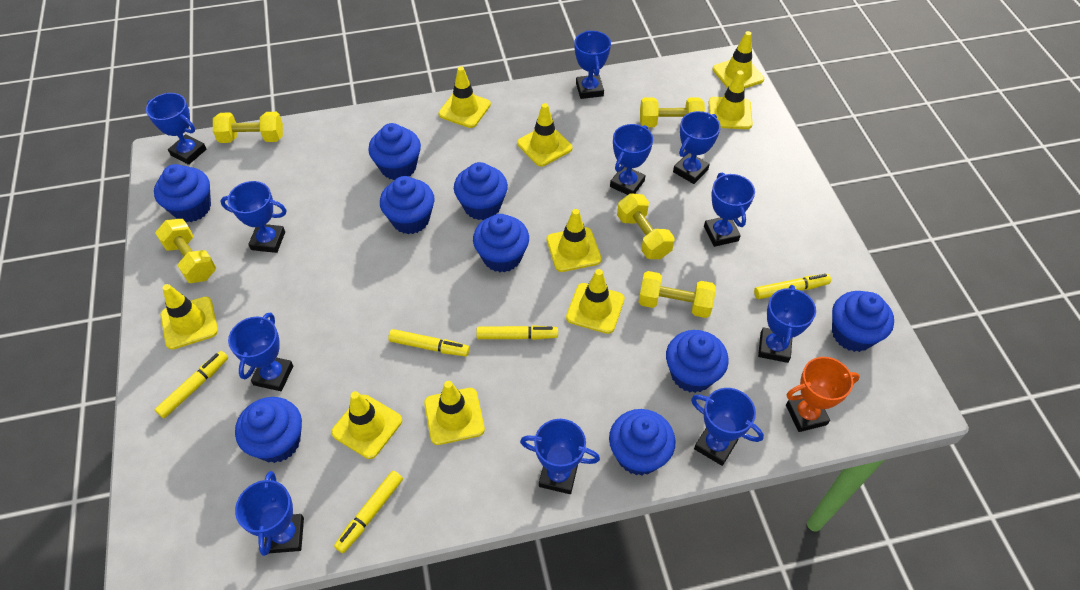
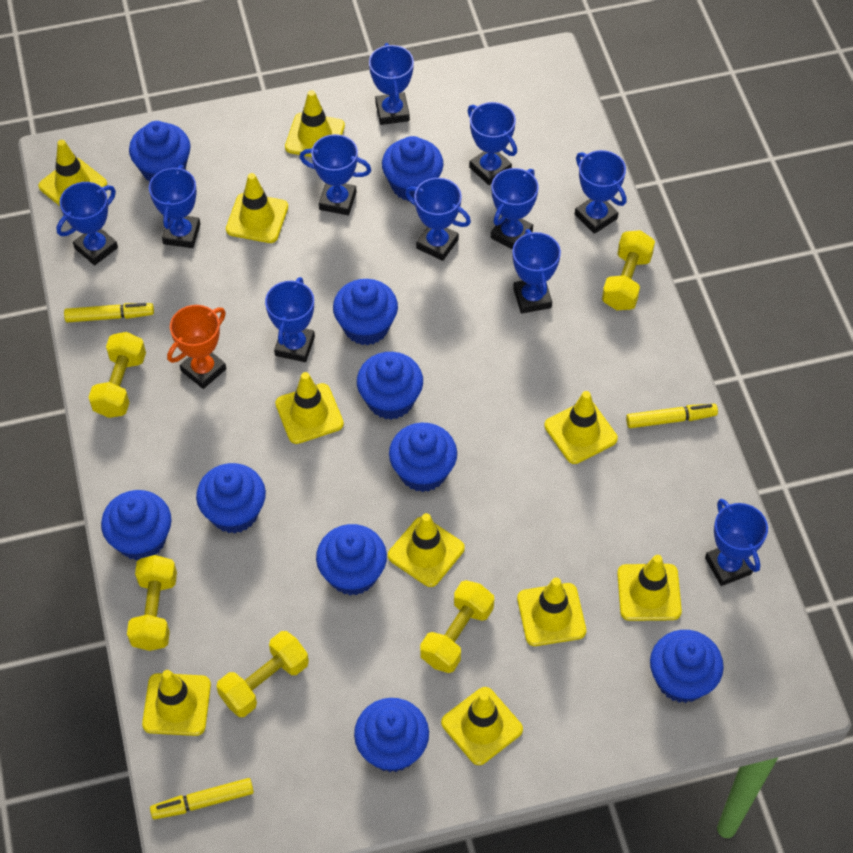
blue cupcake: [154,164,211,222] [235,397,302,463] [368,123,421,180] [380,176,435,234] [454,162,508,220] [473,214,529,273] [609,409,676,475] [666,330,729,393] [832,291,894,352] = 9 -> [101,490,172,561] [129,121,191,182] [196,463,266,533] [316,524,387,596] [333,279,398,345] [354,698,429,773] [357,352,423,420] [382,136,443,201] [389,423,457,492] [650,630,724,703] = 10
yellow marker: [155,351,228,418] [334,471,403,553] [388,329,470,356] [476,325,558,340] [754,274,831,299] = 5 -> [64,303,154,323] [150,778,254,820] [626,404,718,428] = 3
yellow traffic cone: [161,284,218,349] [331,391,402,459] [424,381,485,445] [438,66,491,128] [517,103,572,167] [547,209,602,272] [566,269,625,334] [709,70,753,129] [713,31,764,89] = 9 -> [38,140,107,206] [142,670,211,736] [226,173,288,243] [275,372,344,444] [285,90,345,157] [388,513,465,587] [441,687,523,765] [517,578,586,646] [544,391,618,464] [617,555,682,621] = 10

